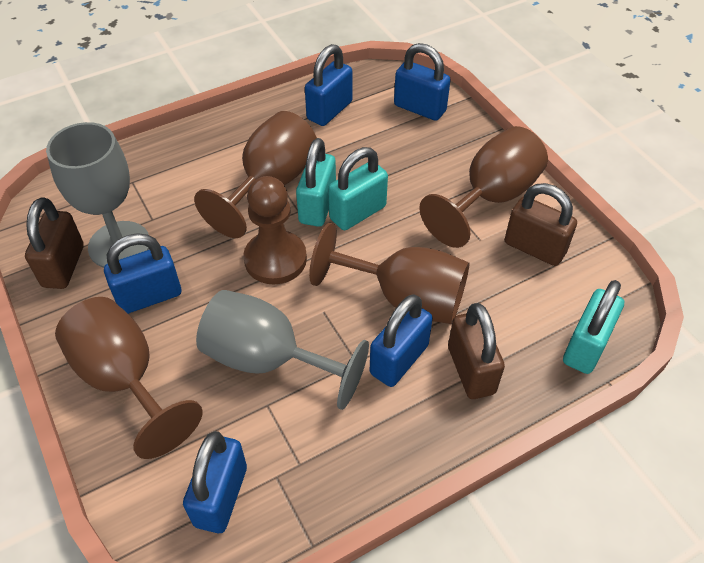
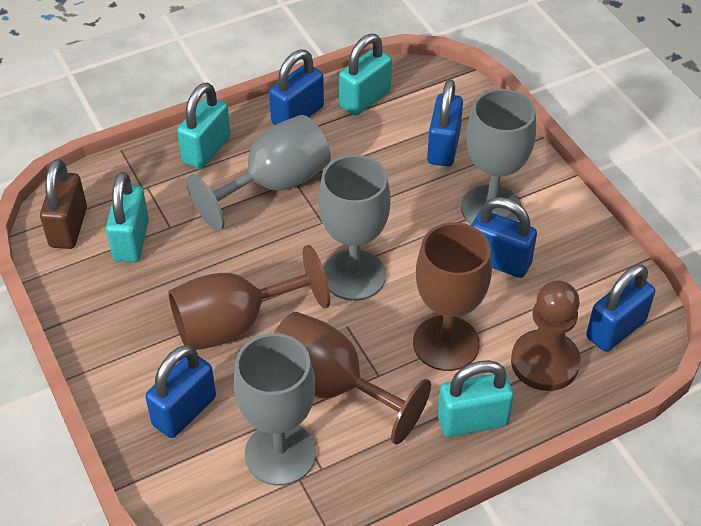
brown goblet: [55,297,203,459] [194,111,317,238] [309,223,470,324] [419,126,548,248] = 4 -> [168,245,330,350] [274,312,431,444] [413,222,492,371] = 3
brown padlock: [25,197,84,289] [448,303,505,399] [505,183,577,266] = 3 -> [40,159,87,249] = 1
grey goblet: [46,122,149,268] [196,290,369,410] = 2 -> [186,115,331,231] [234,333,316,486] [318,155,391,301] [461,89,536,225] = 4
turquoise padlock: [296,138,336,227] [328,147,388,230] [563,280,624,374] = 3 -> [106,172,149,262] [177,83,231,169] [339,34,392,116] [438,360,514,437] = 4

